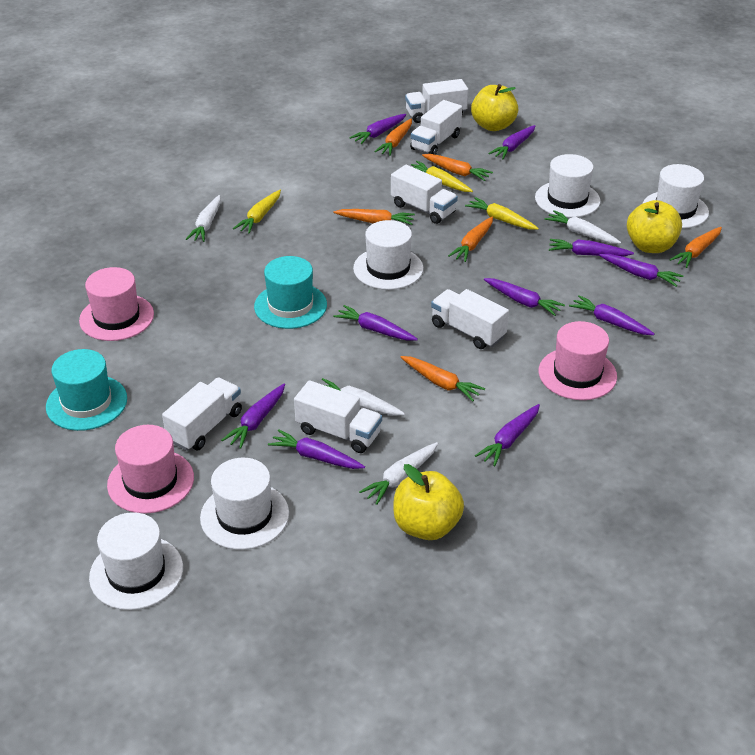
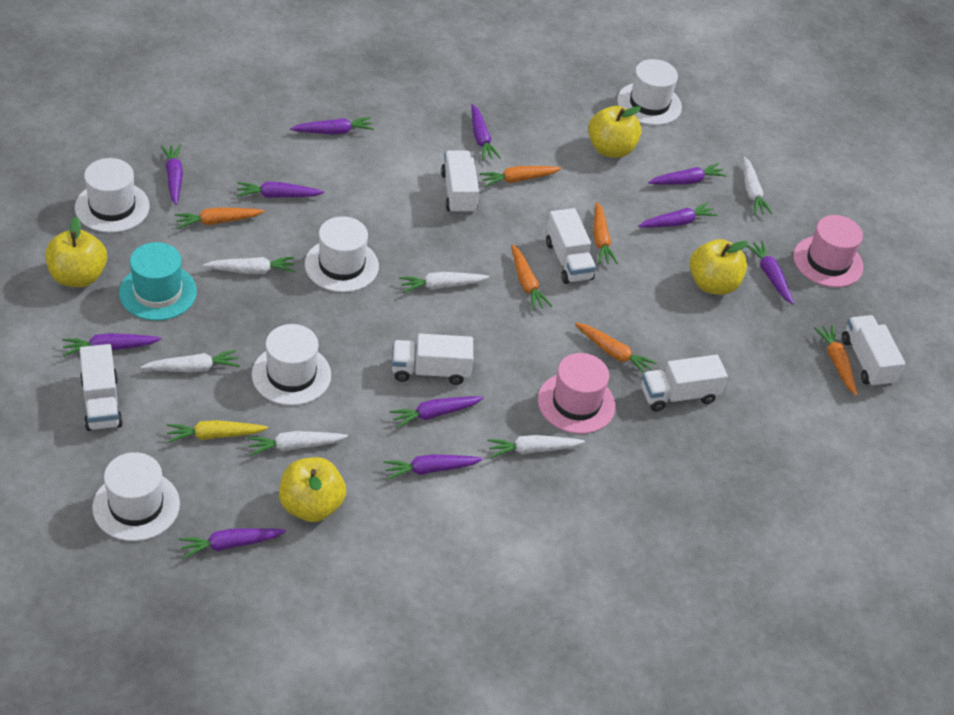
pink hat: [79,267,154,341] [107,425,194,514] [539,321,617,400] = 3 -> [538,353,616,434] [793,215,864,287] = 2
purple carrot: [221,384,285,449] [268,429,365,469] [334,305,418,341] [349,114,406,144] [475,404,540,466] [484,278,565,316] [488,125,535,159] [549,239,634,256] [569,295,655,335] [599,254,684,287] = 10 -> [62,333,162,356] [161,144,183,205] [179,528,286,559] [237,182,325,198] [290,117,374,134] [383,454,483,480] [389,396,484,429] [471,104,501,160] [638,202,718,228] [648,163,727,185] [747,241,794,305] = 11
turquoise hat: [46,349,127,431] [254,256,327,329] = 2 -> [119,242,197,321] = 1
white carrot: [186,195,221,242] [322,378,405,416] [359,442,438,505] [544,210,621,244] = 4 -> [141,349,240,373] [203,257,295,274] [247,431,348,456] [399,272,489,293] [487,435,585,458] [743,157,773,215] = 6
yellow apple: [393,464,464,540] [471,84,518,131] [627,200,682,253] = 3 -> [45,217,107,287] [279,457,346,522] [588,106,642,158] [690,239,748,295] = 4
yellow carrot: [233,190,281,234] [411,161,473,192] [465,197,539,230] = 3 -> [167,420,268,443] = 1

